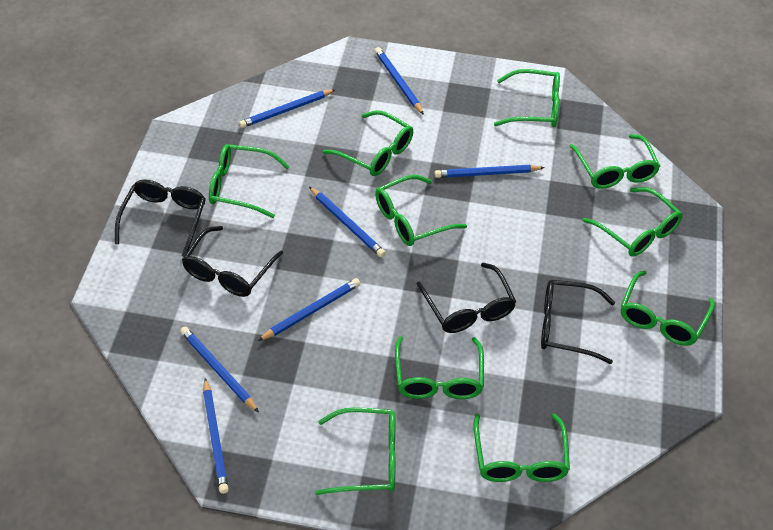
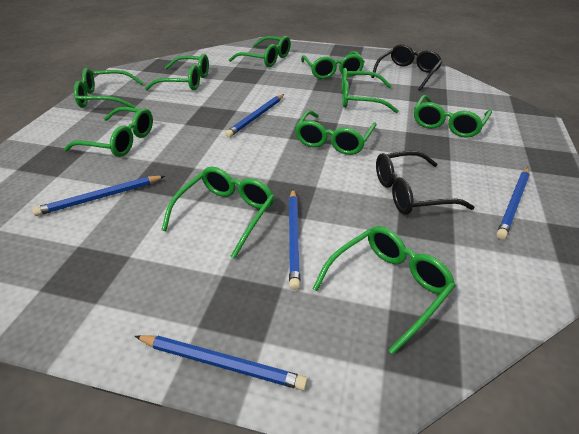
black glasses: [115,179,206,257] [182,226,283,297] [417,263,516,333] [541,280,615,364] = 4 -> [371,44,442,91] [376,151,474,215] = 2
blue pencil: [180,327,259,412] [203,378,229,494] [239,89,336,128] [258,278,360,341] [309,187,386,257] [375,47,424,115] [434,165,545,178] = 7 -> [32,176,165,216] [135,335,308,390] [225,94,284,137] [289,189,300,290] [496,167,530,239] = 5

